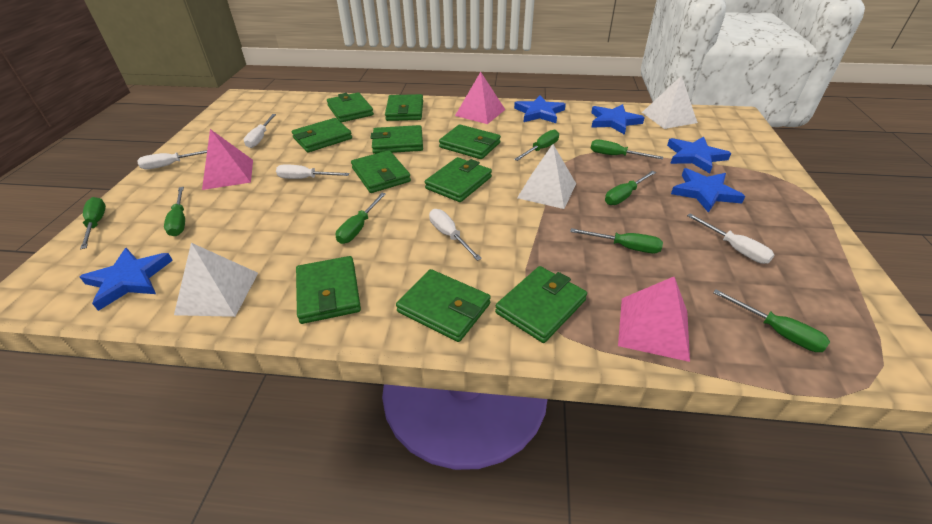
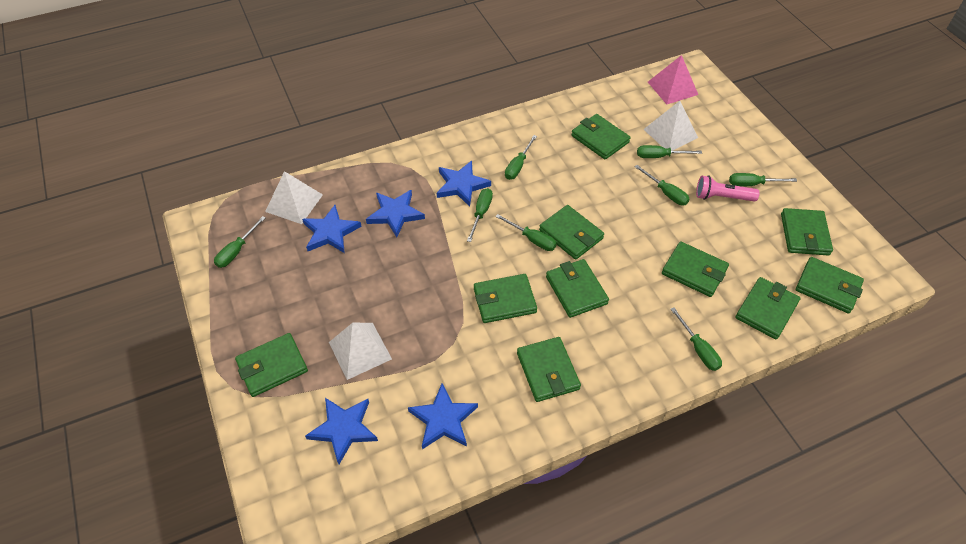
pink flashlight: none = 0 -> [696,176,760,202] = 1
pink pyramid: [202,129,253,190] [455,72,505,124] [618,277,690,362] = 3 -> [648,55,698,104] = 1
white screwdriver: [137,150,207,169] [244,114,276,148] [276,165,350,179] [429,209,482,261] [687,214,774,264] = 5 -> none = 0

